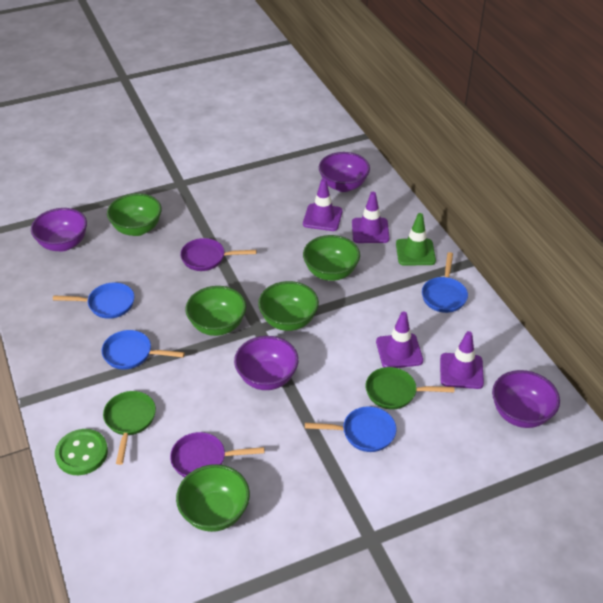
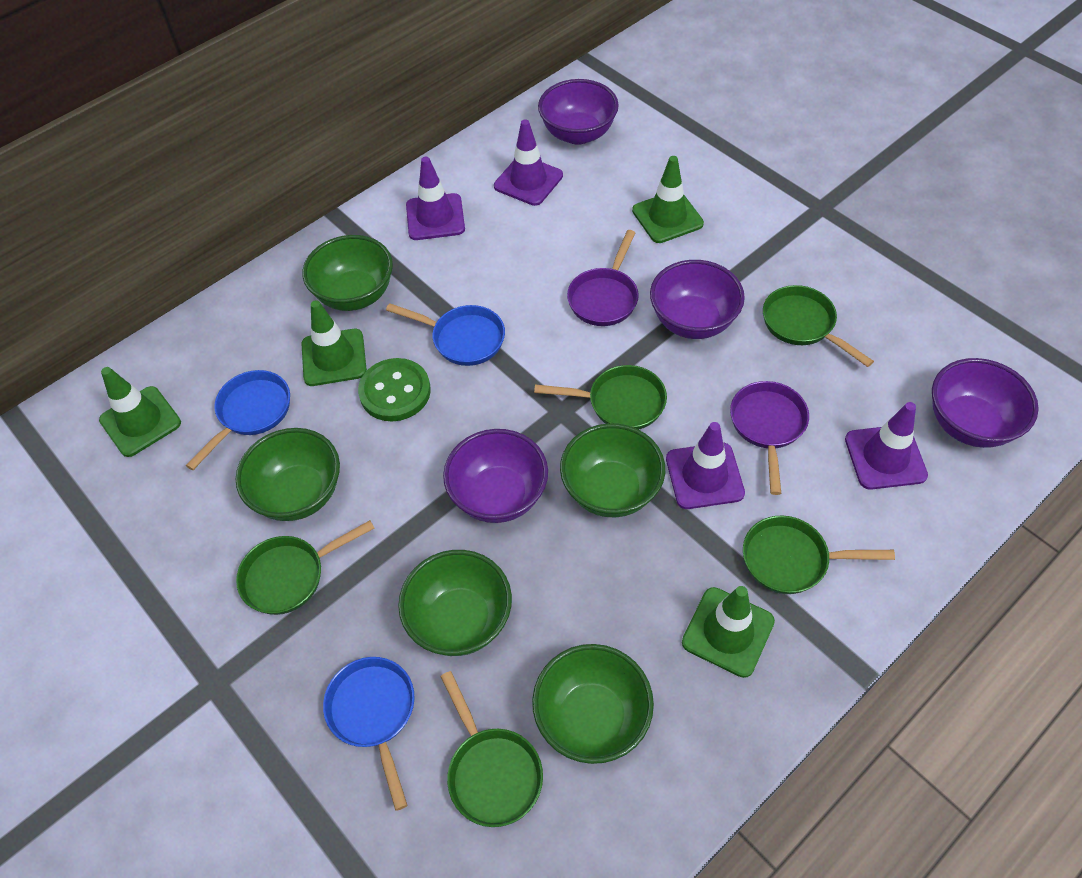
blue pan: [53,282,134,319] [102,330,185,370] [305,406,396,452] [422,252,468,313] = 4 -> [186,370,290,470] [323,657,415,811] [386,303,505,366] = 3
green pan: [103,391,156,465] [365,367,454,410] = 2 -> [236,520,374,615] [440,671,543,827] [534,365,667,429] [743,515,895,594] [763,285,874,367] = 5
green traffic cone: [396,213,436,266] = 1 -> [99,367,181,457] [301,300,367,386] [632,156,704,243] [682,586,775,678] = 4

